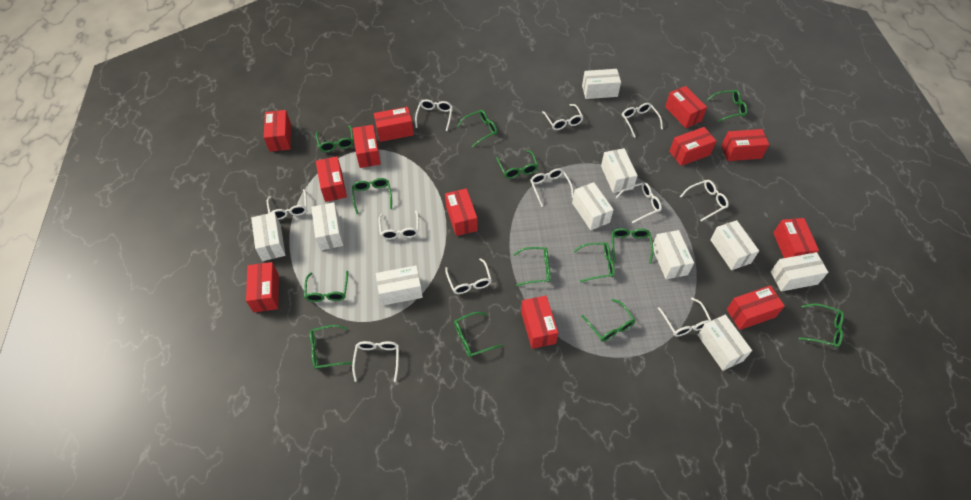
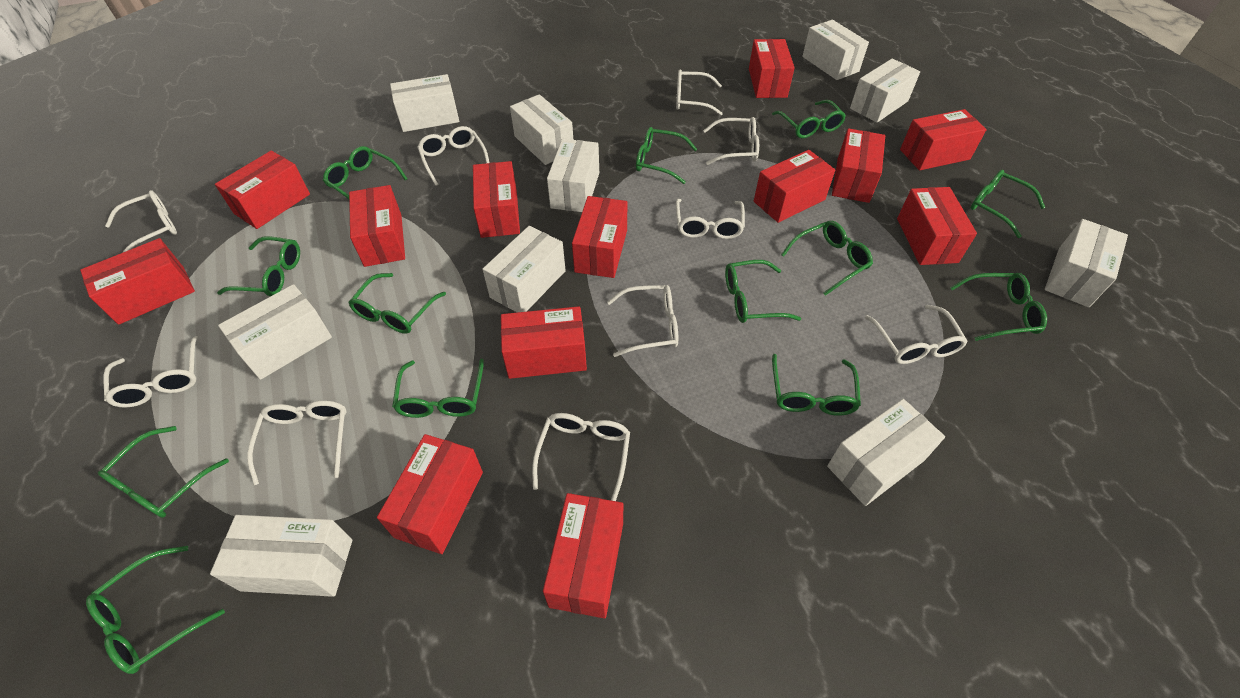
red box: [246,262,279,312] [264,110,291,152] [316,156,347,202] [352,125,381,168] [374,107,414,142] [445,188,478,236] [521,296,558,349] [665,86,707,128] [669,127,716,166] [721,129,769,161] [727,286,785,330] [773,218,819,258] = 12 -> [80,238,195,325] [215,151,310,229] [349,185,405,267] [377,434,483,554] [473,161,520,238] [501,306,587,379] [543,493,623,618] [572,196,627,278] [749,39,795,98] [754,150,835,223] [832,129,885,203] [897,187,977,265] [900,109,987,170] = 13
white glasses: [267,189,307,220] [352,341,399,382] [379,211,419,240] [415,99,453,131] [445,258,492,294] [530,168,574,207] [542,104,584,130] [616,182,662,223] [622,103,663,138] [658,298,711,337] [680,180,729,221] = 11 -> [104,336,198,408] [105,190,177,253] [247,401,347,485] [417,126,489,186] [532,413,630,501] [607,285,678,357] [676,69,723,115] [676,199,745,239] [703,117,759,165] [865,305,968,364] = 10

